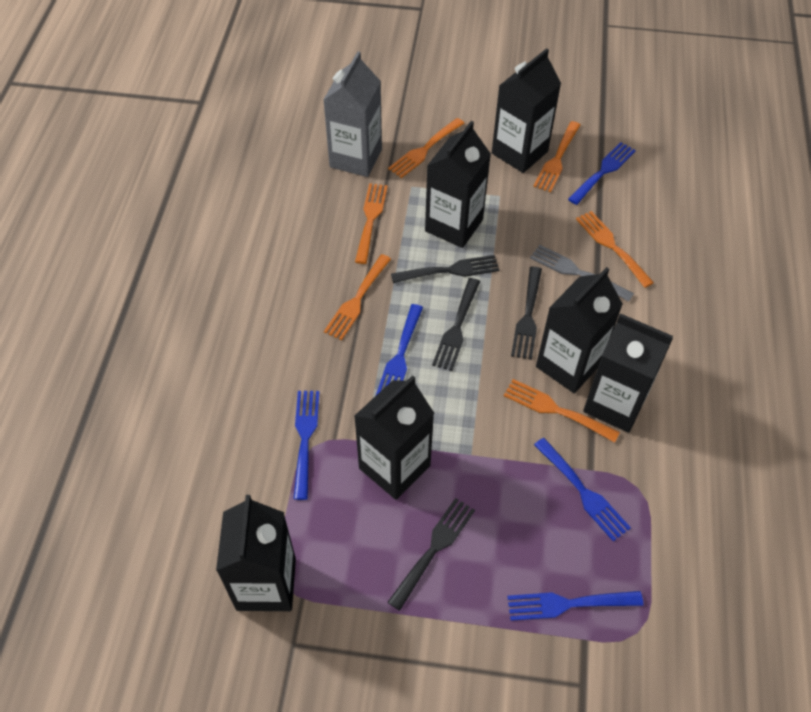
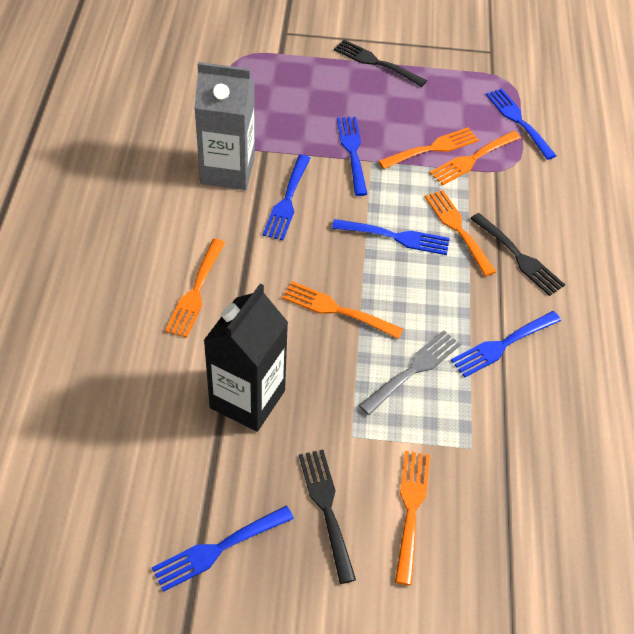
black carton: [216,495,296,611] [354,375,434,500] [425,121,491,248] [492,48,561,173] [536,267,623,393] [583,313,673,433] = 6 -> [203,284,288,432] = 1
black fork: [388,498,475,611] [391,255,499,283] [432,278,480,371] [511,267,542,360] = 4 -> [299,450,356,584] [334,40,427,87] [470,213,565,296] = 3
blue fork: [294,391,319,500] [376,304,423,395] [507,591,643,621] [534,438,631,541] [568,142,636,205] = 5 -> [152,506,294,592] [263,155,310,240] [332,219,450,255] [337,117,367,196] [451,311,561,377] [486,88,556,160] = 6

